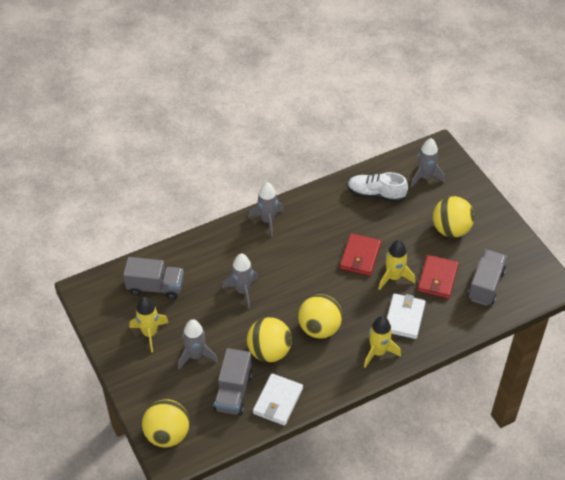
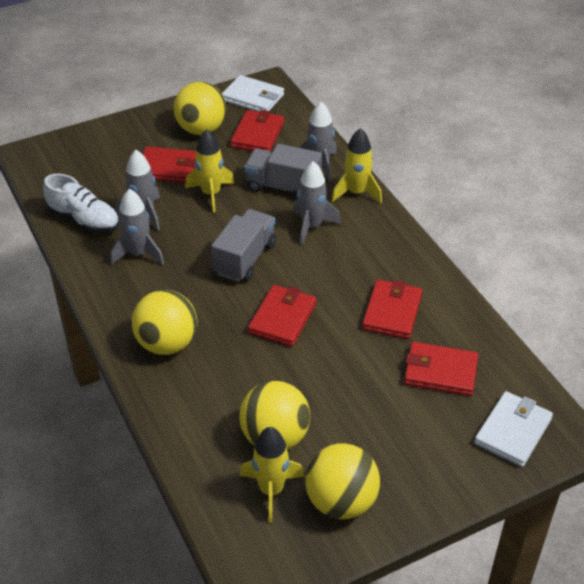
grey truck: [123,257,184,300] [214,348,253,415] [467,249,507,306] = 3 -> [211,209,276,282] [244,144,322,200] = 2
red wallet: [340,233,381,276] [418,255,459,299] = 2 -> [143,146,196,183] [230,110,284,151] [248,285,316,347] [362,280,422,339] [404,342,478,396] = 5

